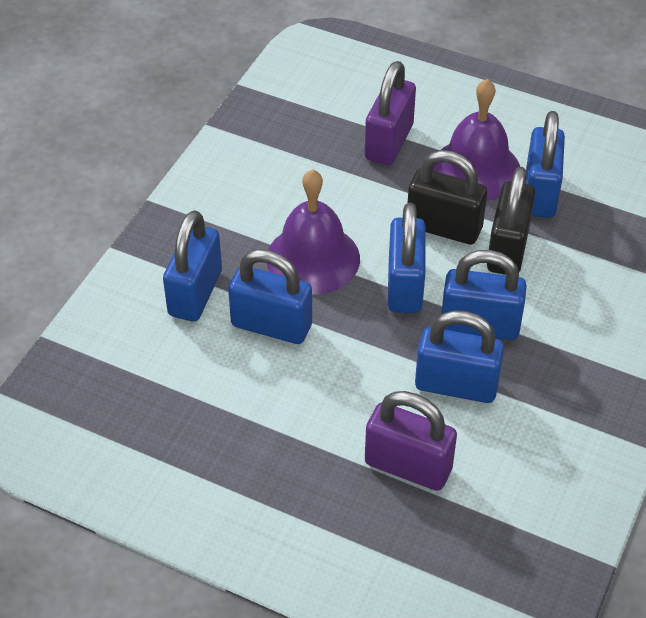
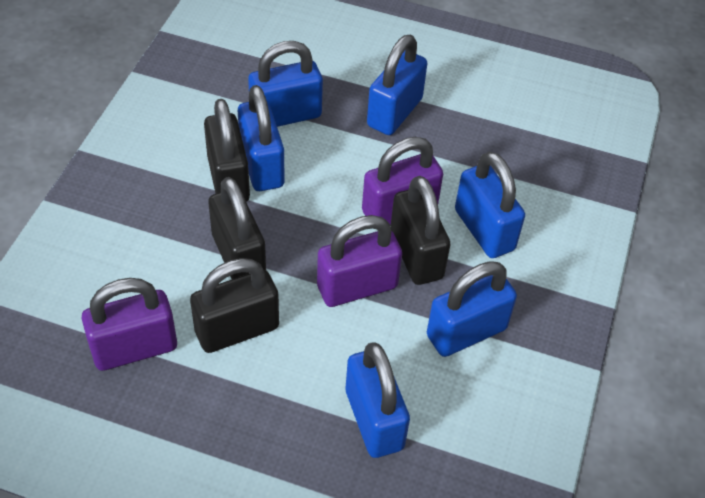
black padlock: [408,150,487,245] [487,167,535,275] = 2 -> [190,258,279,353] [204,99,250,202] [208,177,266,279] [390,176,450,285] = 4
purple bell: [267,169,360,295] [433,79,520,201] = 2 -> none = 0
purple padlock: [365,61,416,165] [365,391,457,491] = 2 -> [82,278,177,371] [317,215,402,307] [362,137,443,225] = 3

